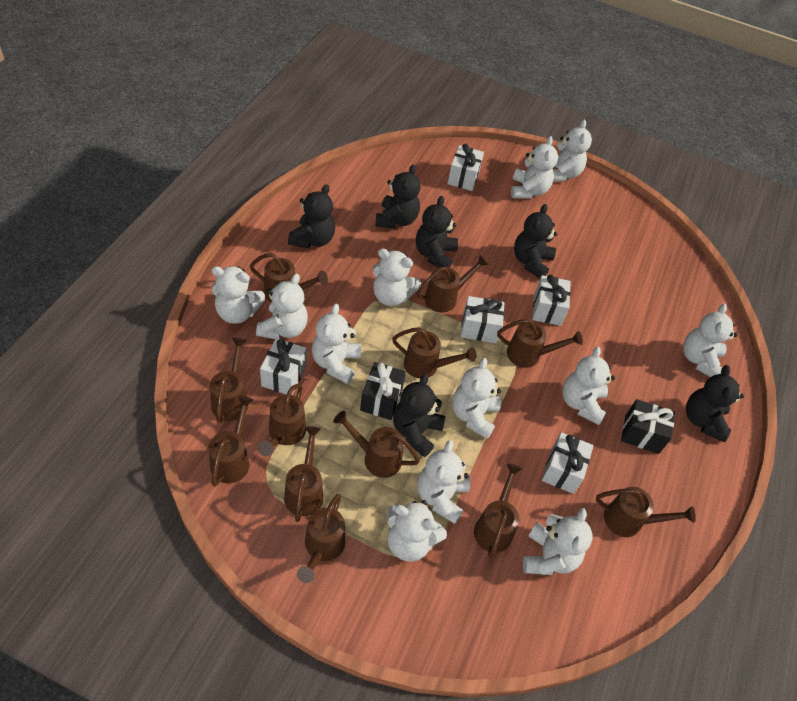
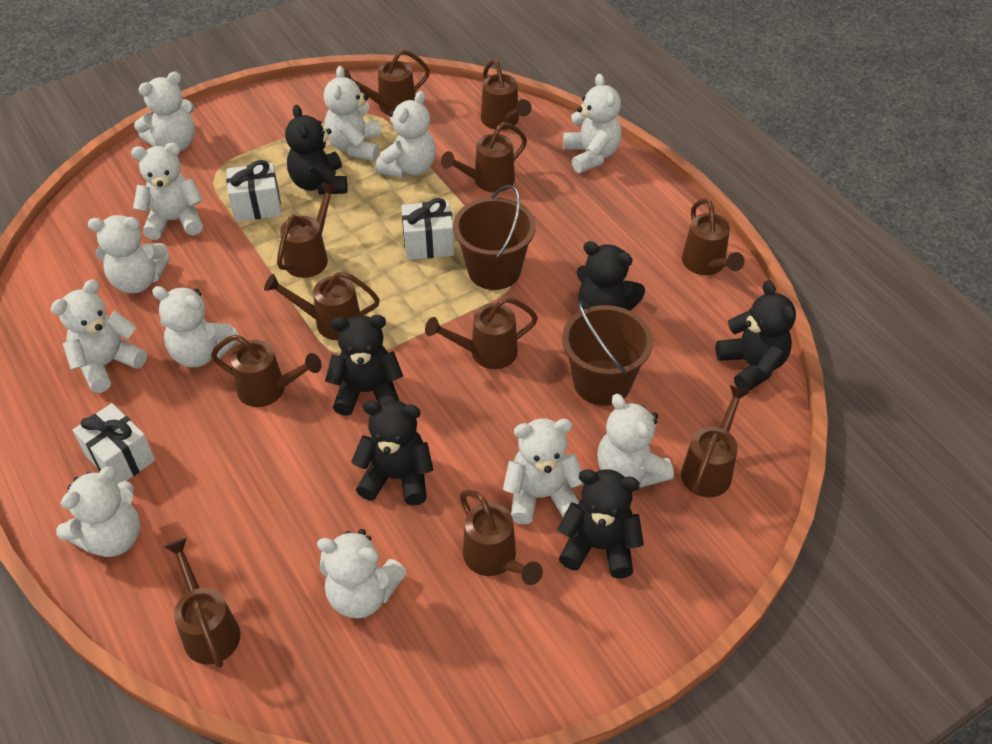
black gift: [360,362,406,420] [621,399,675,454] = 2 -> none = 0
brown bucket: none = 0 -> [453,185,536,290] [562,301,653,406] = 2
brown watering can: [209,396,254,487] [210,338,248,423] [250,253,328,303] [257,384,306,456] [284,426,323,522] [297,494,345,583] [334,411,420,478] [392,328,476,379] [417,255,489,313] [474,463,522,558] [497,319,583,368] [596,487,696,537] = 12 -> [164,538,240,668] [211,334,322,407] [264,271,380,340] [277,183,339,278] [344,49,430,115] [425,297,538,369] [441,122,527,192] [460,490,543,585] [481,59,532,130] [681,385,750,497] [682,198,745,275] = 11
white gift: [260,338,306,395] [448,144,484,191] [461,296,504,343] [532,275,571,326] [542,432,594,494] = 5 -> [73,403,155,485] [226,160,281,222] [401,198,454,260] = 3

